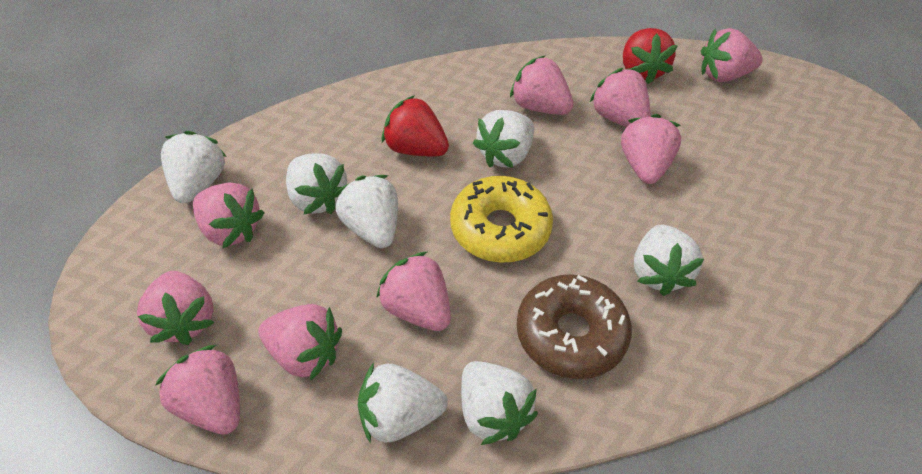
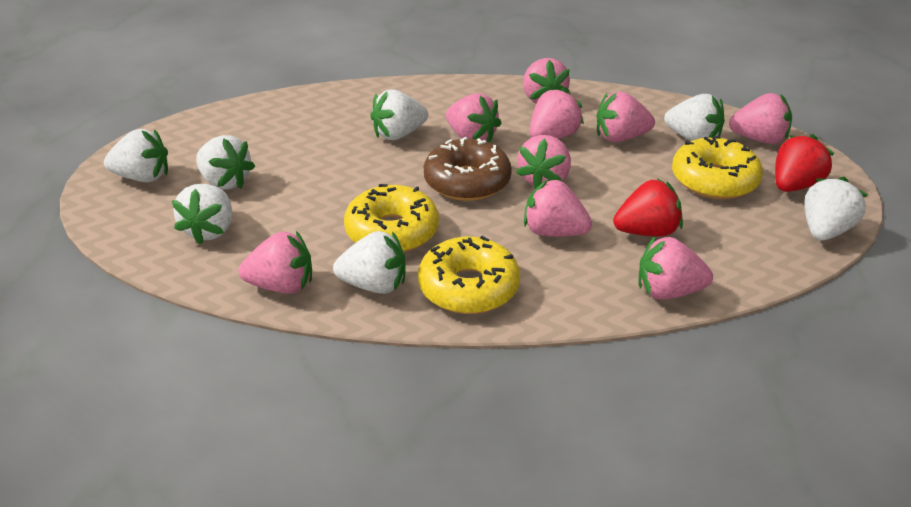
yellow donut: [450,176,553,263] = 1 -> [344,184,439,253] [418,236,520,314] [672,136,763,199] = 3

